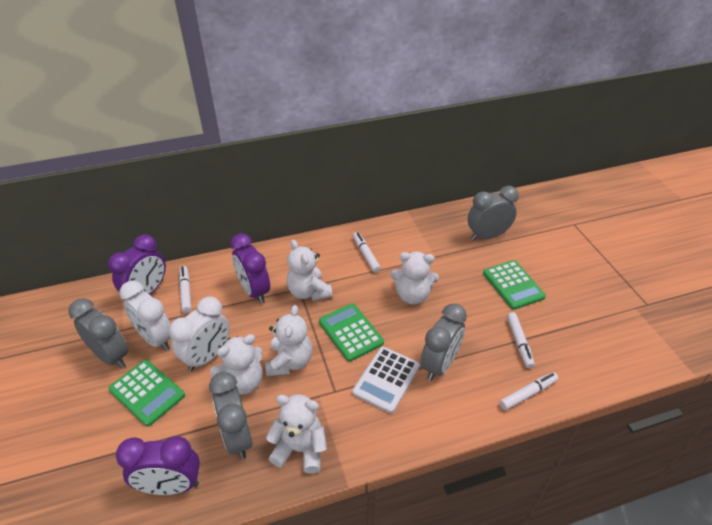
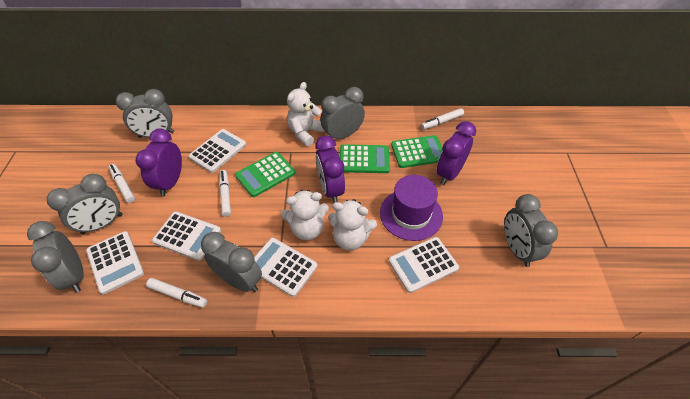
grey clock: [69,299,128,369] [209,372,253,459] [421,303,467,381] [468,186,519,241] = 4 -> [27,221,84,293] [47,174,123,234] [116,89,174,138] [201,232,262,292] [320,87,365,139] [504,194,558,267] = 6
purple hat: none = 0 -> [380,175,443,241] = 1
white calculator: [352,347,420,413] = 1 -> [86,231,144,294] [152,212,221,261] [188,129,246,173] [254,238,318,297] [389,237,459,293] = 5
white clock: [119,281,171,351] [169,296,230,371] = 2 -> none = 0
white teddy bear: [210,334,263,395] [265,305,312,376] [266,394,327,474] [287,240,333,301] [390,252,439,305] = 5 -> [281,190,329,240] [287,82,325,146] [328,199,377,250] = 3

